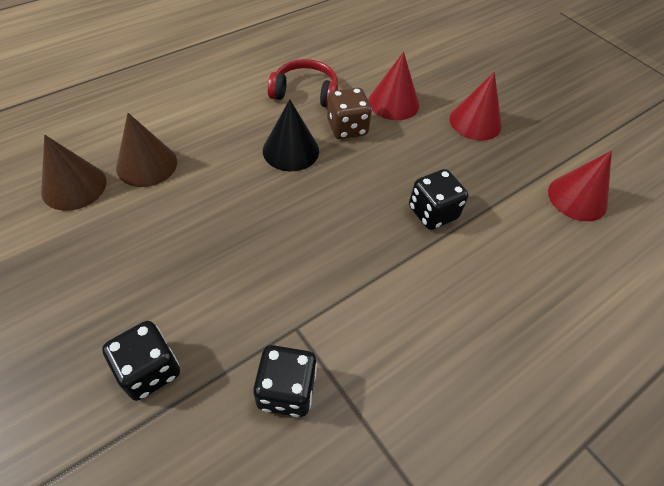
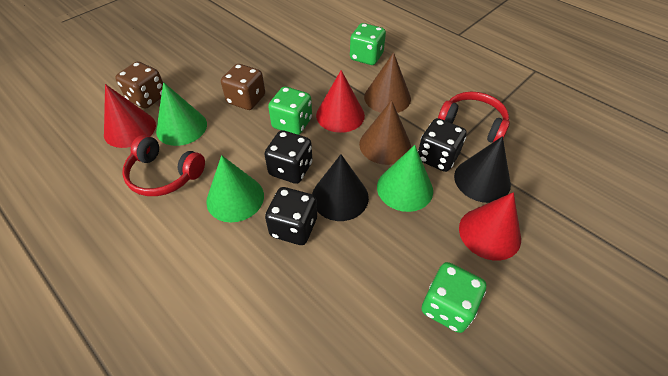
black cone: [263,99,319,171] = 1 -> [312,154,369,221] [454,136,511,203] = 2
brown dice: [327,87,372,139] = 1 -> [115,62,163,109] [221,64,265,110] = 2
green cone: none = 0 -> [156,82,207,146] [206,155,264,222] [377,145,433,212] = 3
green dice: none = 0 -> [268,87,312,135] [350,23,386,65] [421,262,486,333] = 3
red headphones: [268,59,338,107] = 1 -> [122,135,205,196] [438,92,510,142] = 2

